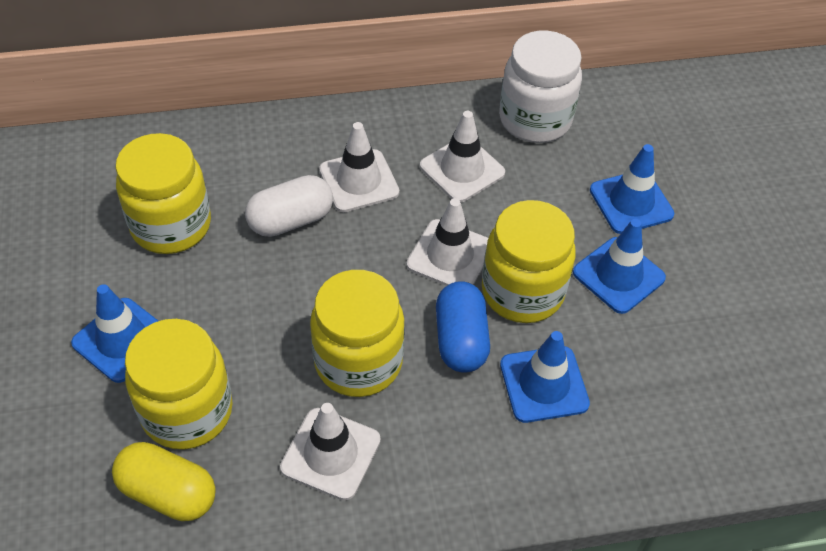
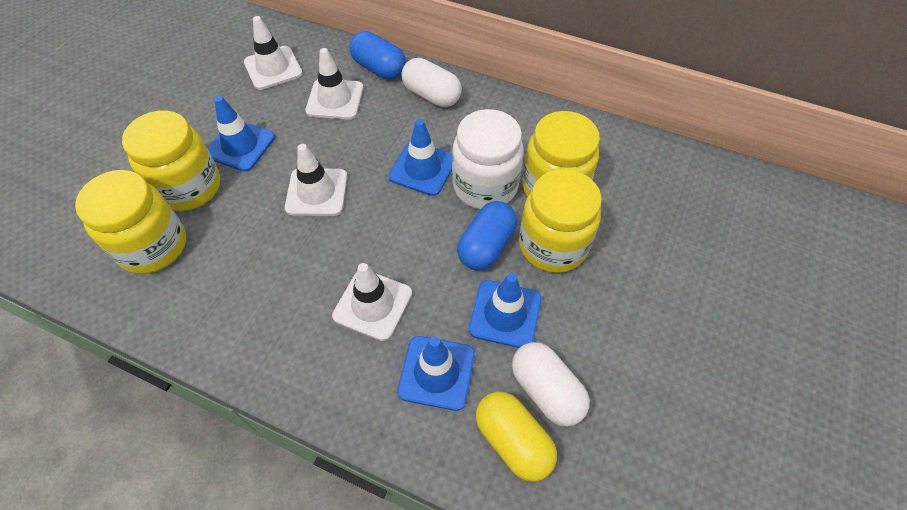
blue capsule: [436,281,490,373] = 1 -> [350,31,406,80] [457,201,517,270] = 2
white capsule: [245,175,333,237] = 1 -> [401,58,462,107] [512,342,590,427] = 2

